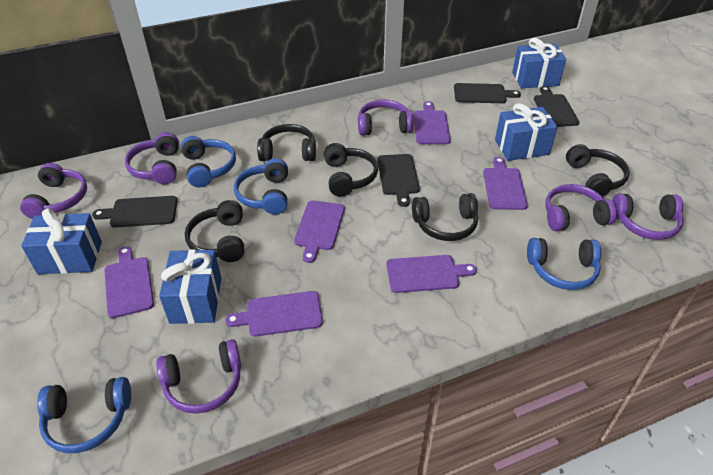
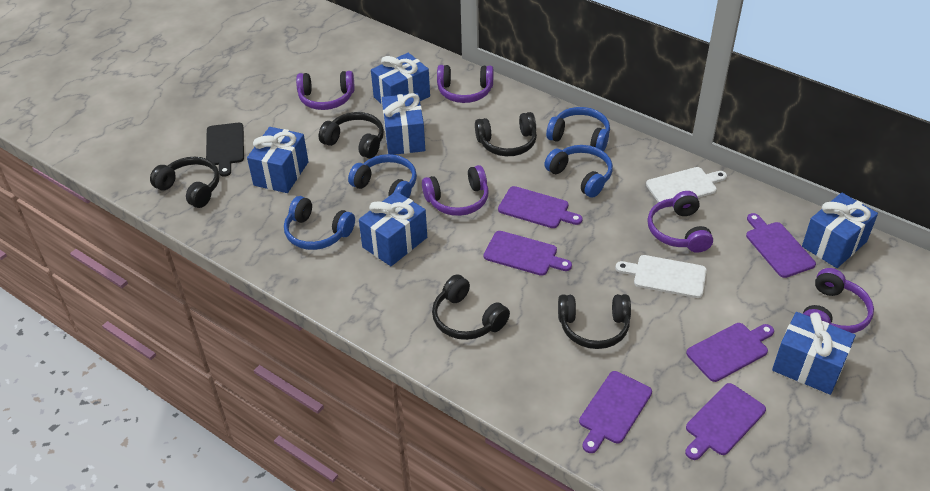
black cutting board: [92,196,177,228] [378,154,420,207] [454,83,521,103] [534,86,579,127] = 4 -> [206,123,244,177] = 1
blue gift: [21,208,102,274] [159,249,221,324] [495,103,558,161] [512,38,566,88] = 4 -> [247,127,309,193] [359,191,427,266] [371,53,430,104] [382,93,425,155] [772,312,856,395] [802,193,878,268] = 6
purple headphones: [20,163,87,219] [125,132,179,184] [156,339,241,414] [358,100,414,136] [545,184,617,231] [612,194,684,240] = 6 -> [296,71,354,110] [422,165,489,216] [437,65,494,103] [647,191,713,253] [803,268,874,333] = 5
white cutting board: none = 0 -> [616,255,707,298] [646,167,727,203] = 2

